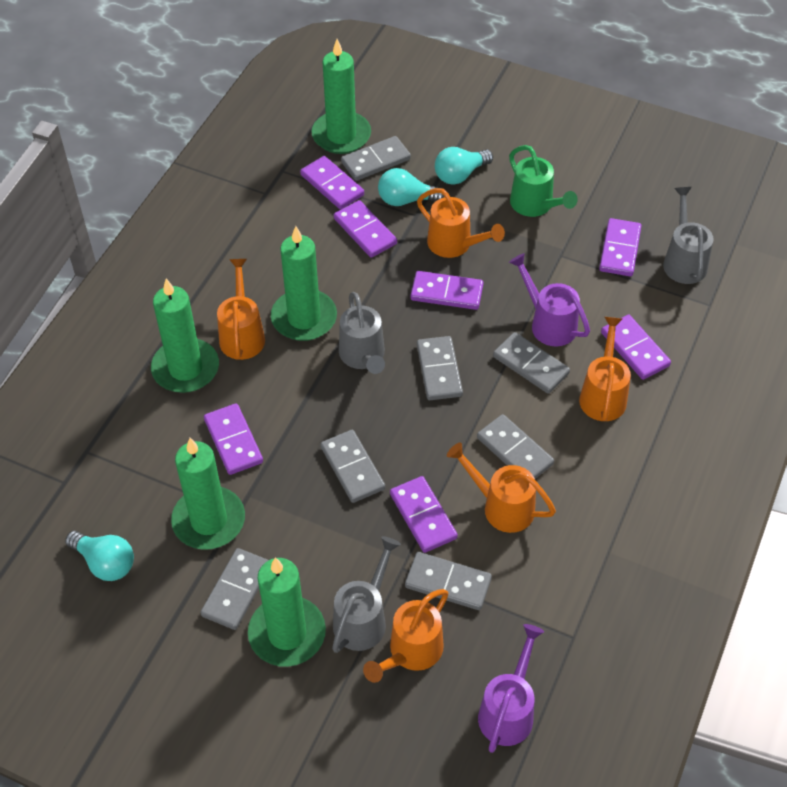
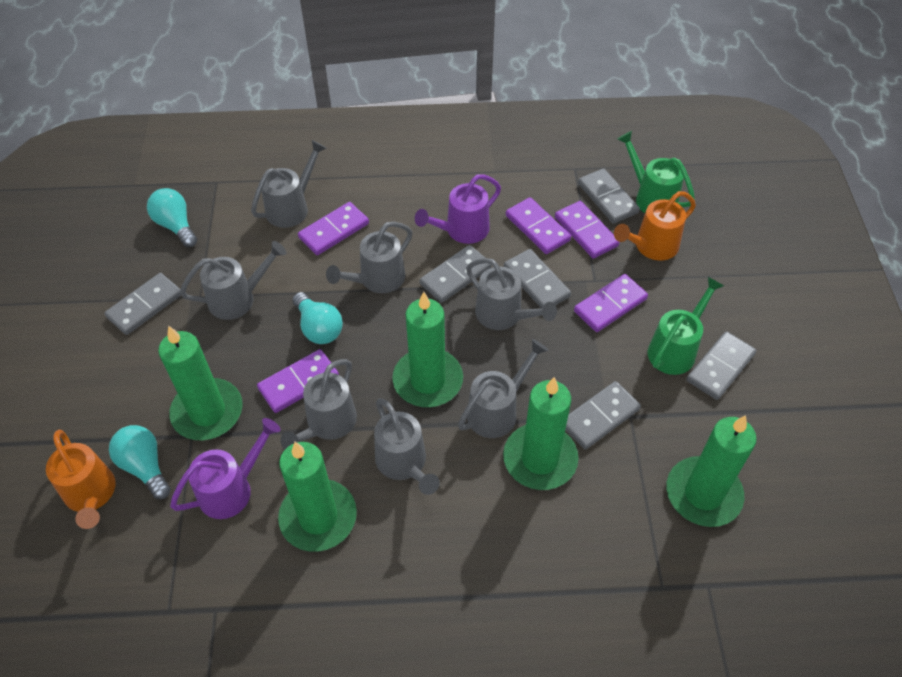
green watering can: [509,145,578,217] = 1 -> [617,131,695,213] [648,277,724,375] = 2
grey domino: [200,548,269,630] [320,430,385,503] [341,136,411,181] [405,552,492,610] [417,336,463,400] [477,414,554,479] [493,332,570,394] = 7 -> [105,273,181,335] [420,245,492,303] [504,249,571,308] [565,381,641,449] [578,168,640,224] [687,331,756,400] = 6
grey watering can: [332,536,401,653] [339,292,385,374] [663,187,714,284] = 3 -> [180,241,287,320] [251,140,327,228] [280,359,357,449] [326,221,412,293] [374,398,440,495] [458,339,549,438] [466,258,557,330] = 7
orange watering can: [217,259,265,360] [363,589,449,683] [417,188,505,258] [447,442,556,533] [579,317,631,421] = 5 -> [46,430,116,529] [614,191,696,260] = 2
purple domino: [204,403,263,475] [300,156,364,209] [334,200,397,258] [390,476,458,553] [411,271,483,310] [599,218,641,276] [601,314,671,380] = 7 -> [257,349,339,413] [298,202,369,255] [506,197,571,254] [555,201,620,259] [574,274,648,332] = 5

